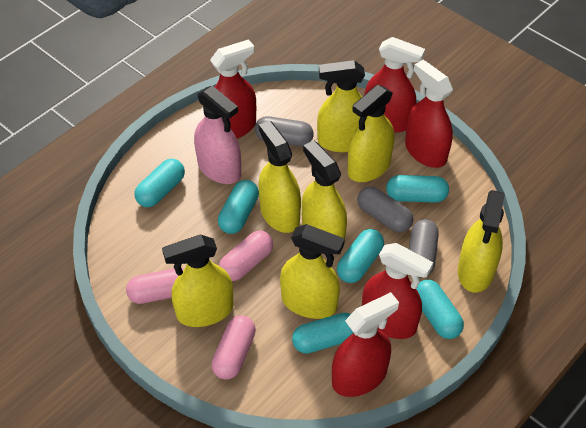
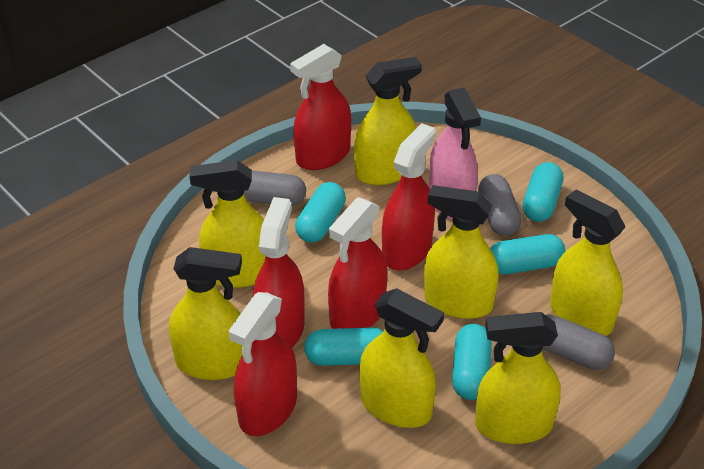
pink capsule: [126,268,184,304] [211,315,256,380] [219,230,273,281] = 3 -> none = 0
turquoise capsule: [134,159,185,207] [218,180,259,234] [292,313,353,354] [337,229,384,283] [386,175,449,203] [416,280,464,339] = 6 -> [295,182,346,242] [304,327,383,366] [452,324,492,400] [490,234,565,274] [522,162,563,222] = 5

